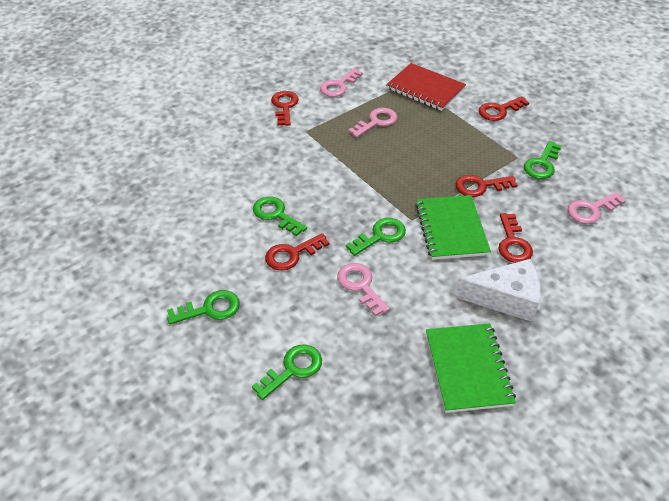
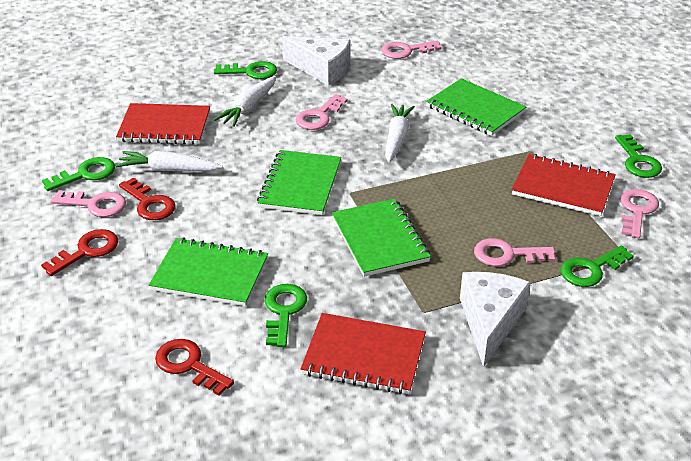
green notebook: [415,195,491,260] [426,323,516,413] = 2 -> [149,238,268,306] [257,150,341,215] [332,199,431,277] [426,78,526,136] = 4
pink key: [320,68,363,97] [337,263,390,316] [348,108,397,138] [568,192,626,224] = 4 -> [51,191,126,217] [295,94,347,130] [381,41,442,59] [474,238,555,266] [620,189,659,238] = 5
red key: [265,233,330,271] [271,91,299,126] [455,175,517,197] [479,96,529,121] [498,213,533,263] = 5 -> [41,229,118,276] [119,177,176,220] [155,339,234,396] = 3
red notebook: [386,63,466,111] = 1 -> [116,103,210,145] [301,313,426,394] [512,154,616,216] = 3
white carrot: none = 0 -> [116,151,223,172] [214,76,276,127] [385,104,415,163] = 3
white cheese: [455,259,541,322] = 1 -> [282,36,350,86] [460,272,531,367] = 2

